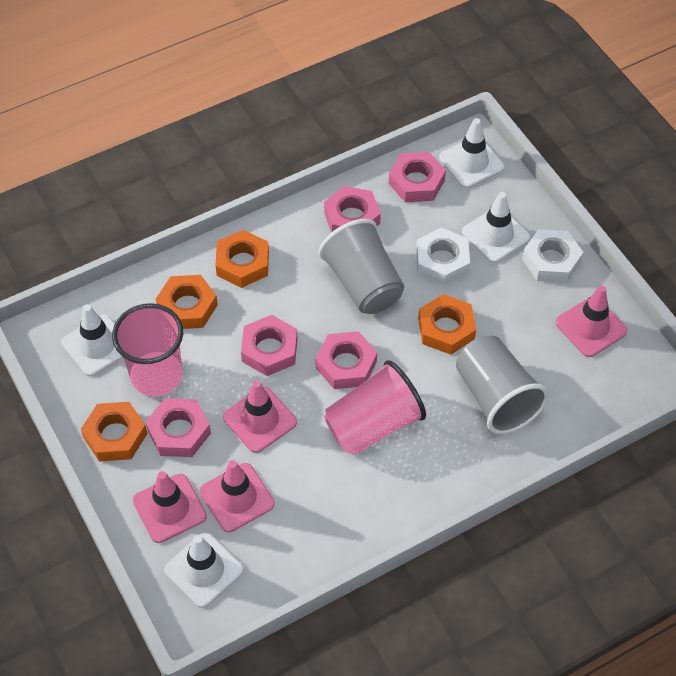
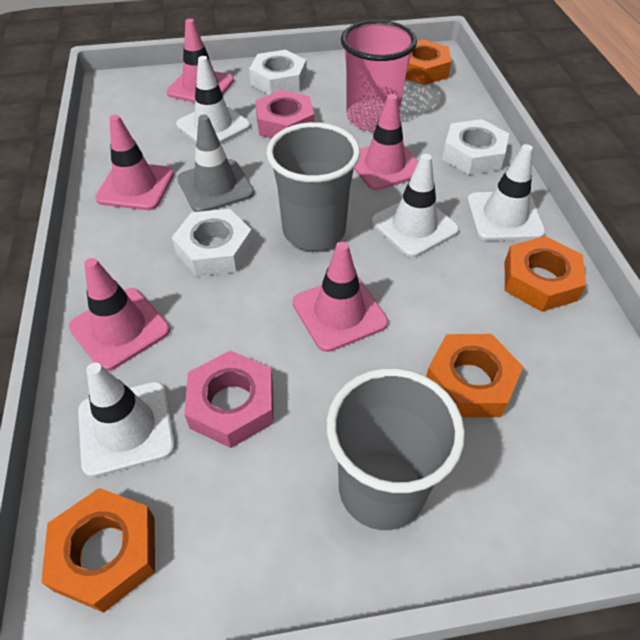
grey traffic cone: none = 0 -> [177,115,254,212] = 1
pink cup: [112,303,183,396] [324,360,426,455] = 2 -> [341,20,417,131] = 1
pink nut: [146,398,211,457] [241,315,298,376] [315,331,377,389] [324,186,381,233] [389,152,446,202] = 5 -> [184,350,273,448] [255,90,314,138] = 2
pink traffic cone: [133,471,207,543] [200,460,275,532] [223,380,297,453] [556,285,627,357] = 4 -> [69,258,170,371] [95,115,174,210] [167,19,234,103] [293,242,388,352] [354,94,418,190] = 5
white nut: [416,227,470,286] [522,229,583,283] = 2 -> [172,209,253,276] [249,50,307,95] [442,119,509,175] = 3

